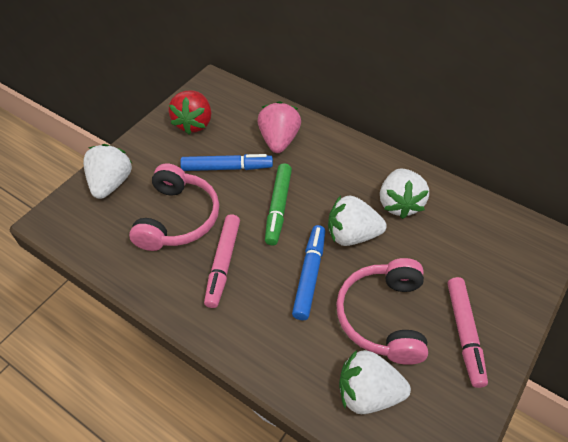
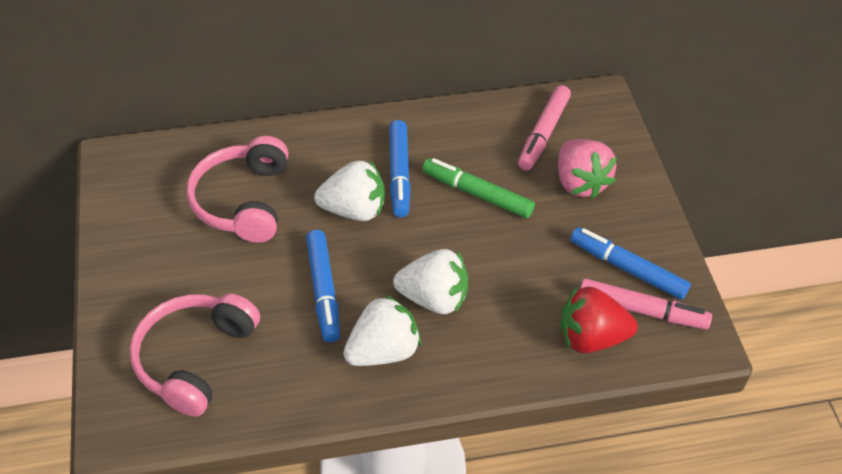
blue marker: [180,154,273,171] [292,225,325,320] = 2 -> [306,230,340,342] [389,120,411,217] [570,227,691,300] = 3
white strawberry: [83,144,132,199] [328,196,387,246] [339,350,411,414] [380,168,429,219] = 4 -> [314,160,385,221] [343,294,421,366] [393,249,468,314] = 3

